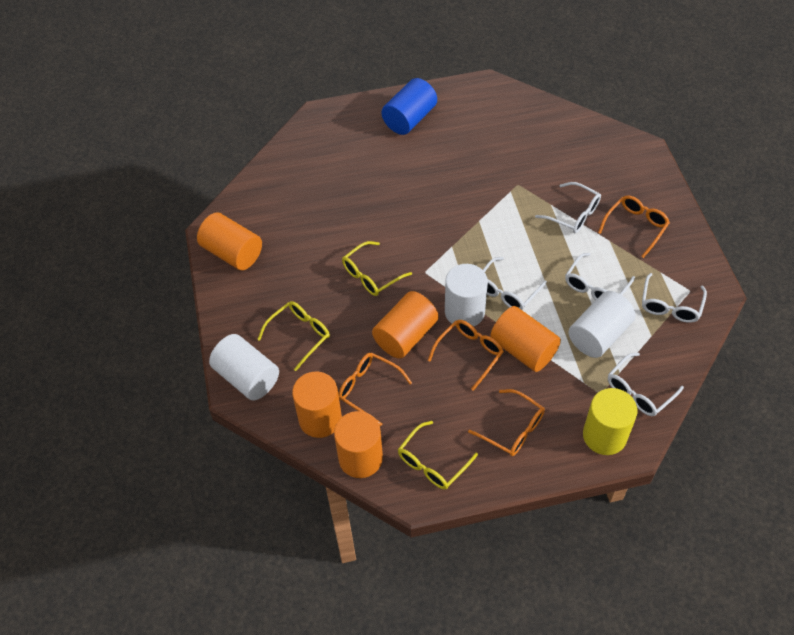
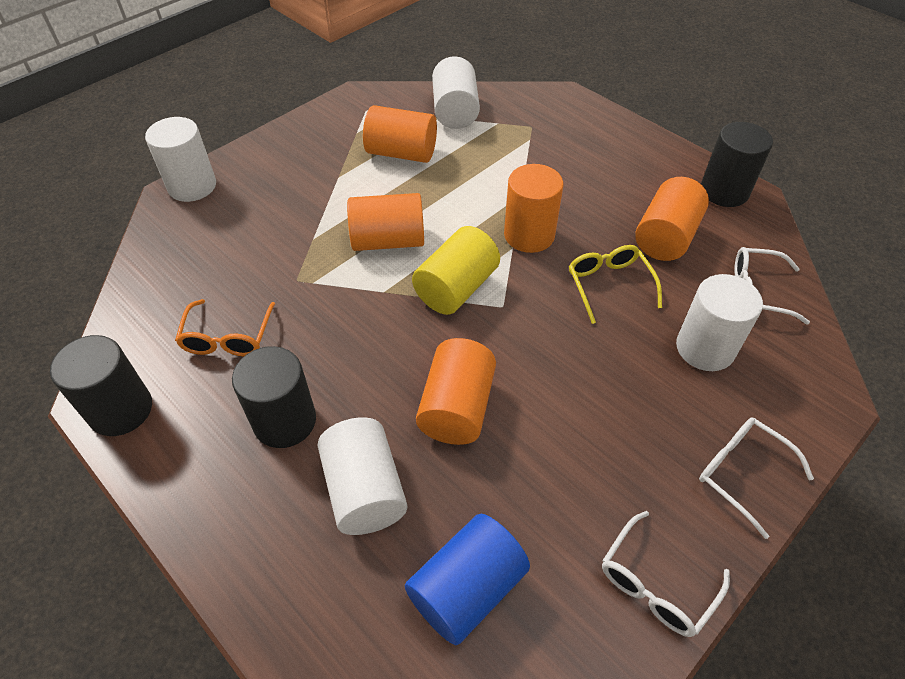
black cylinder: none = 0 -> [50,335,152,436] [232,346,316,448] [701,122,773,207] = 3
orange glasses: [338,353,412,426] [428,320,504,391] [468,389,545,456] [598,195,670,258] = 4 -> [175,299,275,356] = 1
white cylinder: [209,334,279,401] [445,264,488,327] [568,291,636,358] = 3 -> [145,117,216,202] [318,417,407,535] [432,56,480,129] [676,274,763,371] = 4
white glasses: [483,257,547,310] [535,182,601,233] [565,253,635,300] [608,353,684,416] [642,273,707,323] = 5 -> [602,511,730,637] [699,417,814,539] [734,247,810,324] = 3
yellow glasses: [257,301,330,371] [342,241,412,296] [398,421,478,490] = 3 -> [569,245,662,324] = 1

